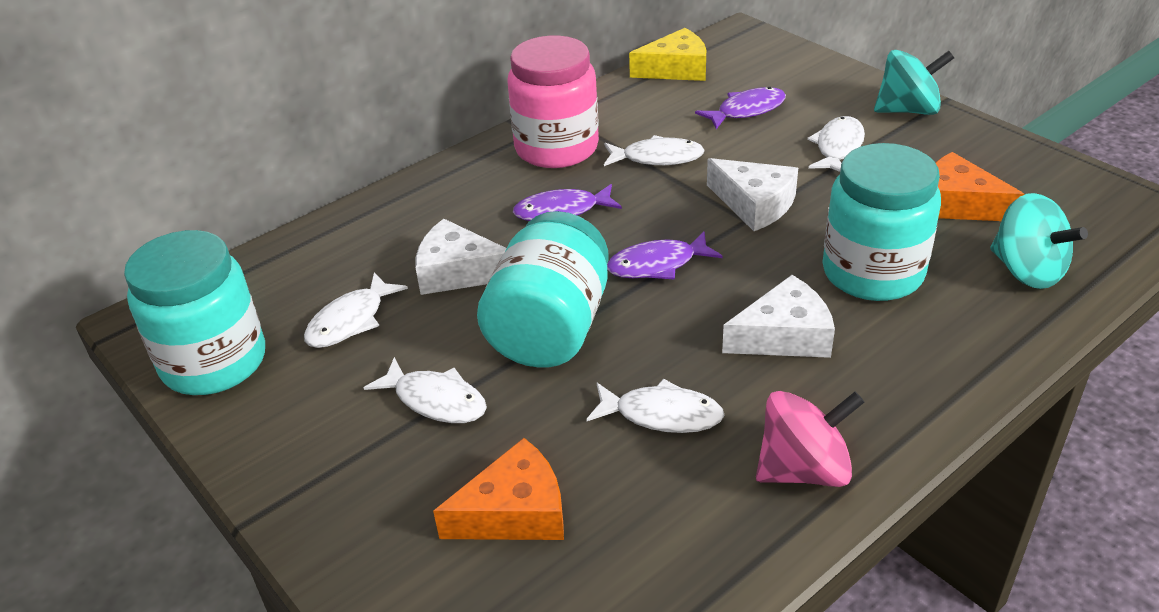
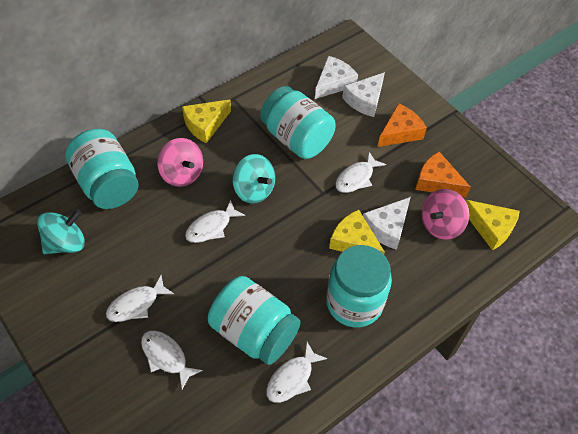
pink jar: [507,36,599,168] = 1 -> none = 0
pink spinning top: [756,391,864,487] = 1 -> [157,138,203,187] [421,189,469,240] = 2
purple fish: [513,184,622,221] [607,231,723,280] [695,87,786,129] = 3 -> none = 0
turquoise jar: [124,230,265,395] [477,211,609,368] [823,143,941,301] = 3 -> [65,129,139,209] [208,276,301,365] [260,86,336,159] [326,245,392,327] = 4
yellow cheese: [629,28,706,81] = 1 -> [182,100,231,143] [329,210,385,254] [466,200,520,250] = 3

